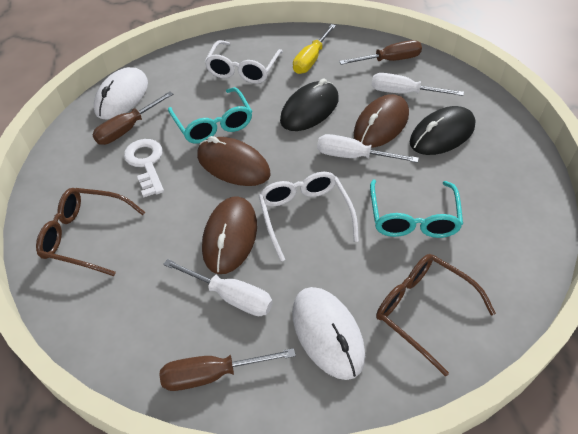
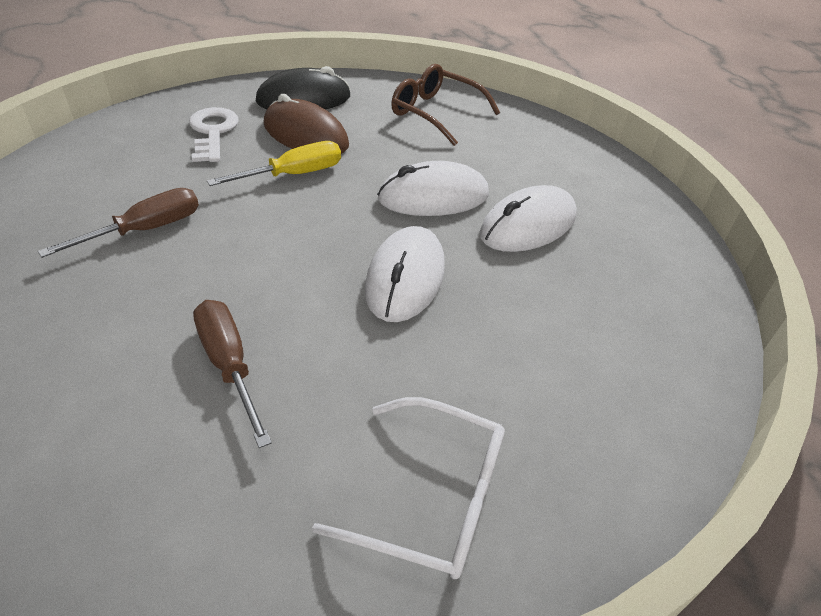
black mouse: [280,78,339,131] [409,106,476,155] = 2 -> [256,66,351,110] = 1
brown glasses: [36,188,145,276] [376,254,496,376] = 2 -> [391,64,500,146] = 1
brown mouse: [197,136,270,186] [202,196,257,274] [354,94,409,148] = 3 -> [263,94,349,154] = 1
brown screwdriver: [93,91,173,145] [160,348,296,391] [339,40,422,65] = 3 -> [38,188,199,258] [193,300,272,448] = 2
turquoise glasses: [168,87,252,144] [370,179,463,238] = 2 -> none = 0
white glasses: [205,40,283,84] [259,172,359,261] = 2 -> [312,397,505,579] = 1
white mouse: [94,67,148,120] [292,287,365,380] = 2 -> [365,226,445,322] [377,161,489,216] [480,185,577,252] = 3
white screwdriver: [163,259,273,316] [317,134,419,163] [371,73,464,96] = 3 -> none = 0

